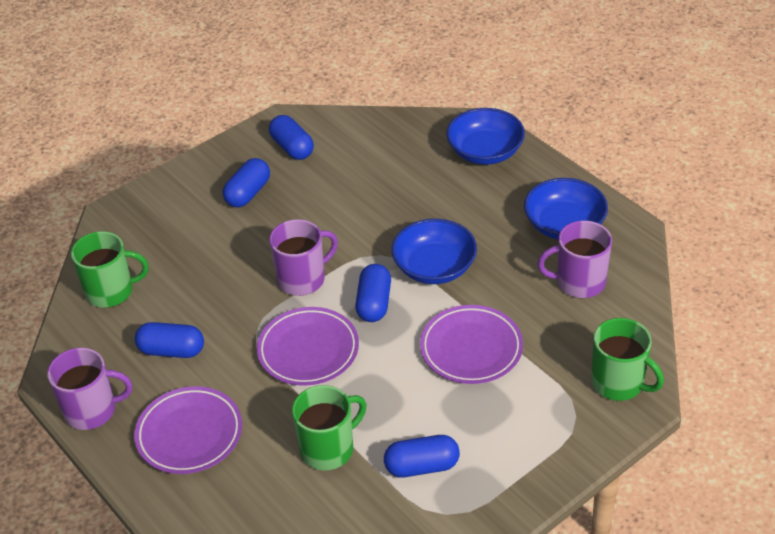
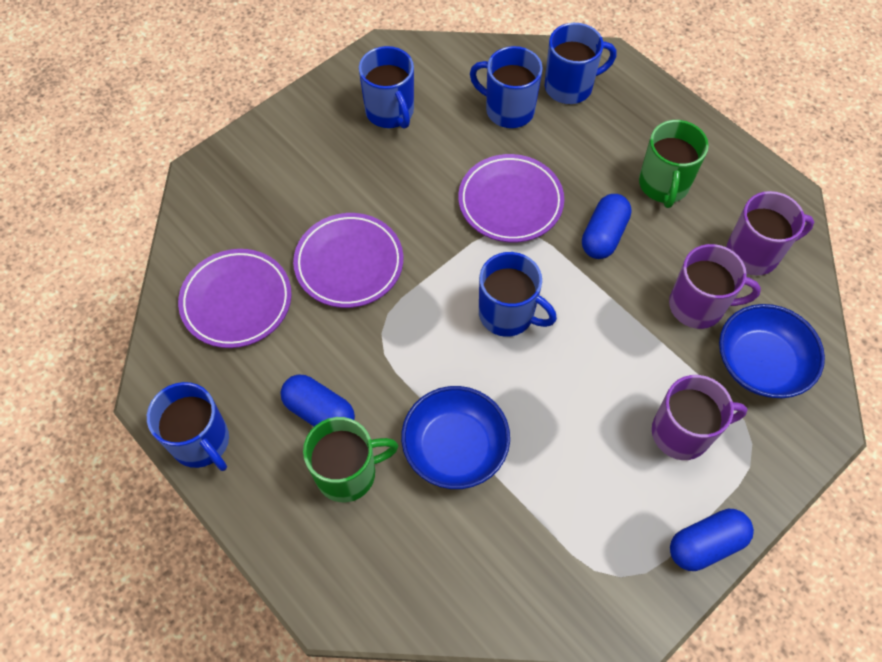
blue bowl: [392,219,477,284] [446,108,525,165] [524,178,608,240] = 3 -> [401,386,510,489] [719,304,825,398] = 2
blue capsule: [135,322,204,358] [223,158,270,208] [269,115,314,160] [355,264,391,322] [384,435,460,477] = 5 -> [280,375,355,427] [582,194,631,259] [670,509,754,571] = 3
blue mug: none = 0 -> [147,382,229,471] [359,46,414,129] [470,46,543,128] [479,252,557,337] [545,23,616,104] = 5
green mug: [71,231,149,308] [292,385,367,470] [591,318,664,401] = 3 -> [303,417,398,502] [639,120,709,208] = 2

